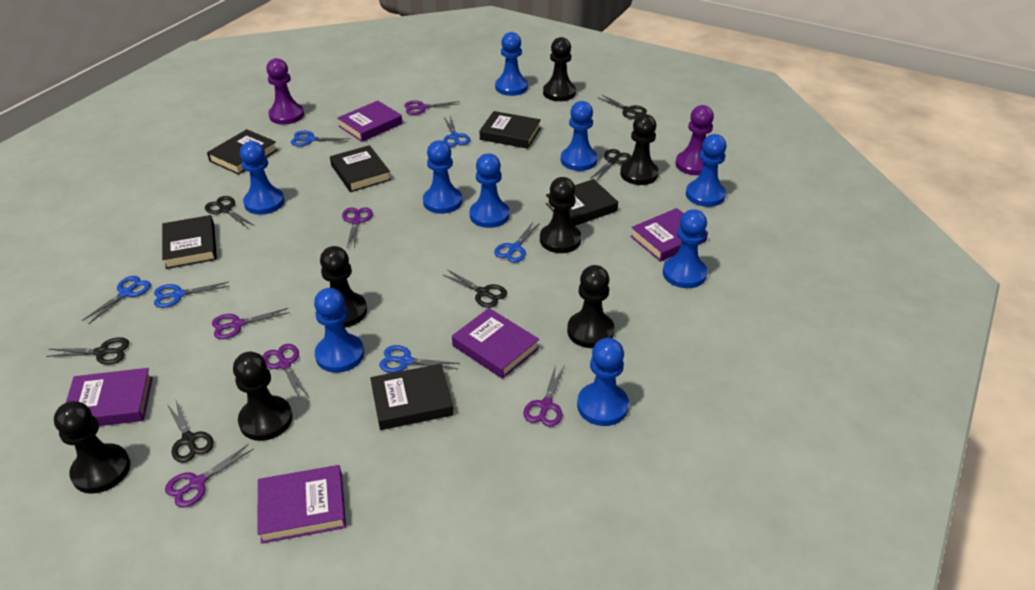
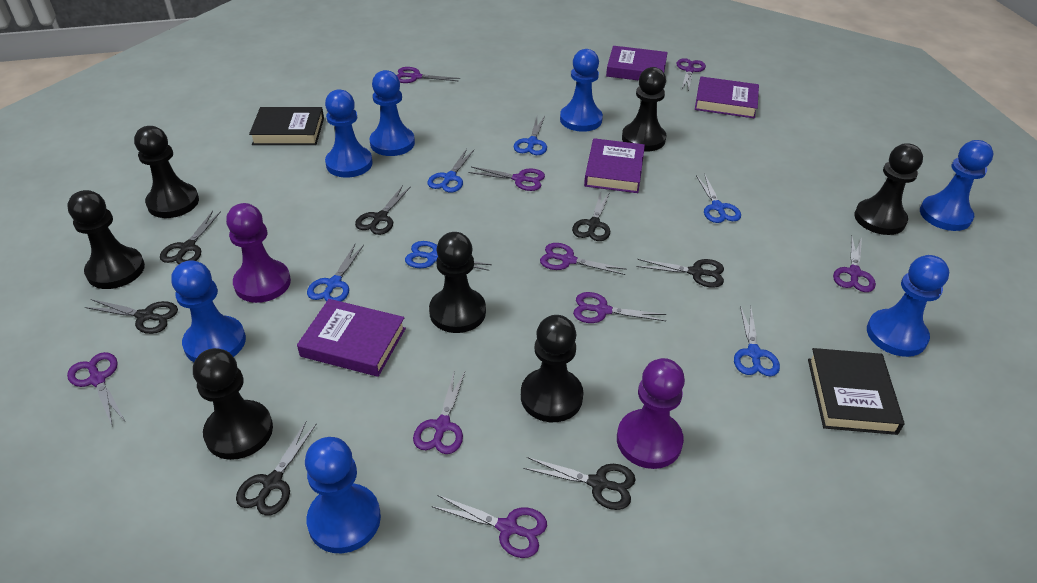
black book: [162,215,217,269] [207,129,278,175] [330,145,391,192] [370,364,454,430] [480,111,541,149] [546,179,618,226] = 6 -> [249,107,324,145] [808,348,905,435] = 2
black scissors: [46,337,129,365] [167,398,214,463] [205,196,255,228] [442,270,507,308] [590,149,631,181] [599,95,647,119] = 6 -> [85,299,178,334] [160,211,221,264] [236,422,317,516] [355,186,411,235] [523,457,635,510] [572,192,610,241] [636,259,724,288] = 7
blue pawn: [240,141,285,215] [314,288,364,373] [423,140,462,214] [470,153,510,228] [495,32,528,96] [561,101,598,171] [577,338,629,426] [663,209,707,288] [686,134,727,207] = 9 -> [171,260,246,362] [305,437,381,553] [325,89,373,178] [369,70,415,156] [560,49,603,132] [867,255,949,357] [920,140,993,231] = 7
purple book: [66,368,153,426] [257,465,346,544] [338,101,403,142] [452,308,539,379] [630,208,708,262] = 5 -> [297,299,406,377] [584,138,645,193] [606,46,668,81] [695,77,759,118] = 4
purple scissors: [165,444,254,507] [212,308,290,339] [262,344,309,400] [342,207,373,249] [404,101,459,115] [523,365,565,427] = 6 -> [67,352,125,425] [397,67,460,83] [413,370,465,454] [432,495,547,558] [468,167,545,191] [540,243,627,275] [573,292,666,323] [677,58,706,91] [833,237,876,292] = 9

